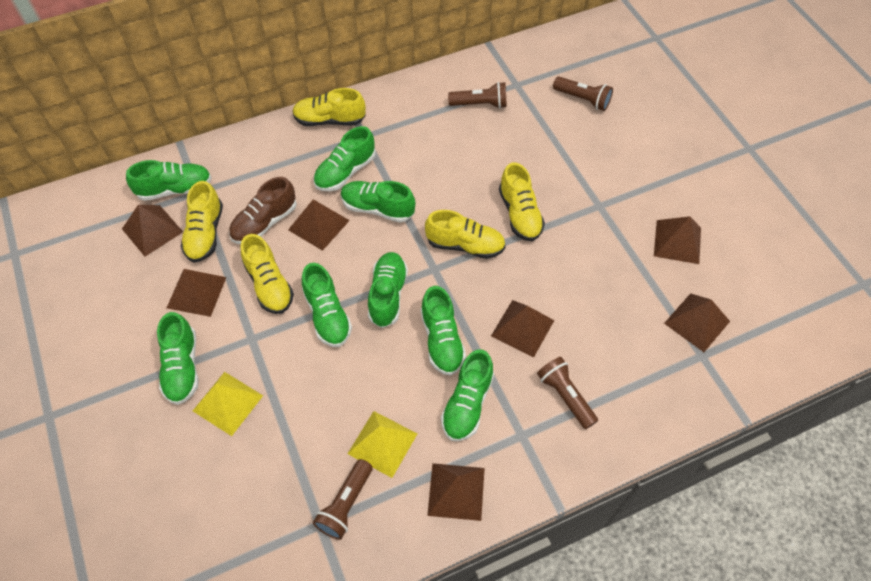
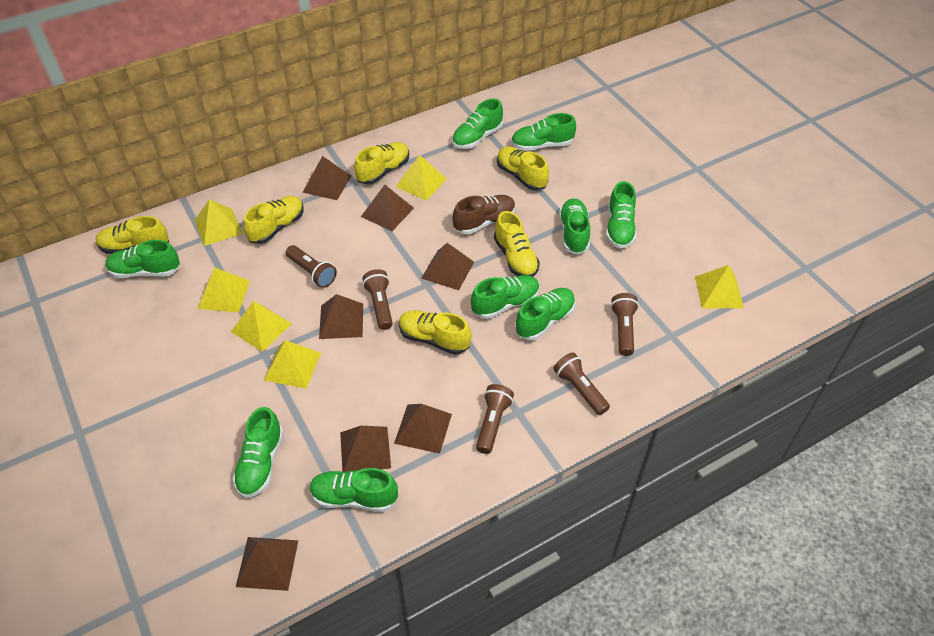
brown flashlight: [313,459,373,540] [448,82,507,109] [537,357,598,429] [553,76,613,111] = 4 -> [286,245,337,288] [362,269,393,330] [476,384,514,454] [554,352,610,415] [611,293,639,356] = 5
green shoe: [126,160,212,201] [157,312,199,405] [302,263,352,347] [314,126,376,191] [341,181,415,223] [368,252,408,328] [421,286,466,376] [441,349,494,441] = 8 -> [105,240,180,278] [233,407,283,498] [309,468,398,512] [452,99,503,149] [471,275,540,319] [511,113,576,151] [515,288,575,340] [559,198,590,255] [606,181,636,249] = 9
yellow pyramid: [193,372,263,436] [348,411,417,478] = 2 -> [194,199,243,246] [198,268,250,313] [231,301,292,352] [264,340,321,389] [396,155,447,201] [695,265,744,308] = 6
yellow shoe: [181,181,223,263] [241,234,294,314] [292,88,366,126] [425,210,506,259] [499,163,545,241] = 5 -> [96,216,169,254] [243,196,304,244] [354,142,409,184] [399,310,472,355] [494,211,540,277] [497,146,549,190] = 6

